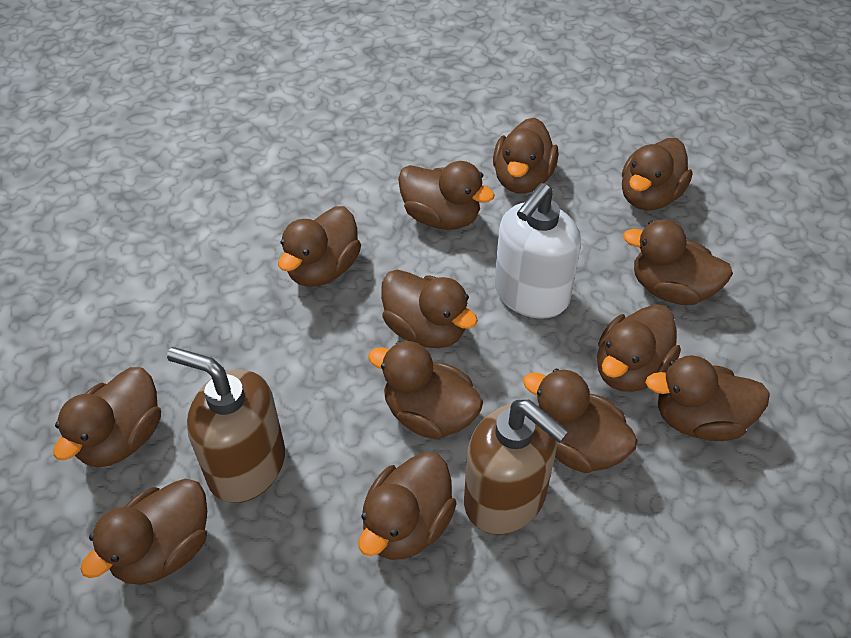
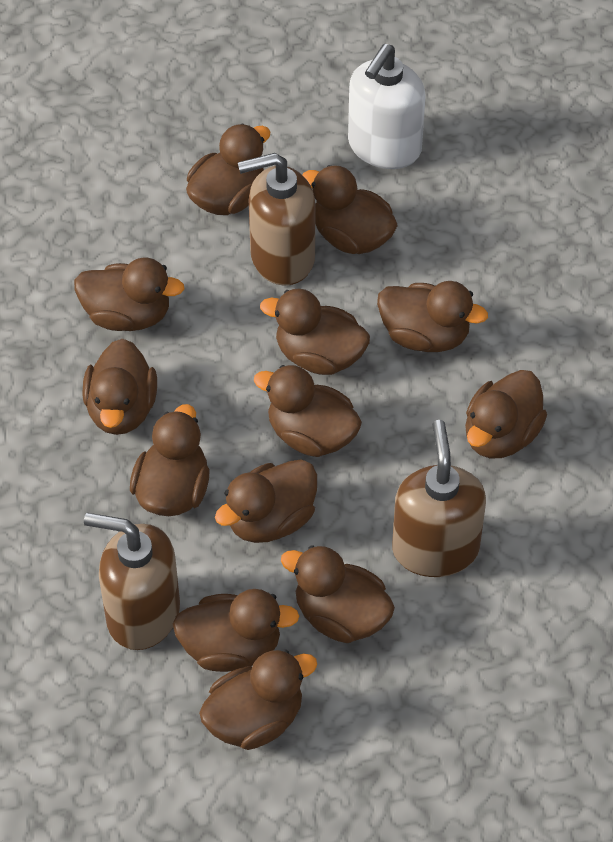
brown soap dispenser: [167,347,285,503] [464,400,569,534] = 2 -> [84,513,180,650] [238,153,315,286] [392,420,486,577] = 3

